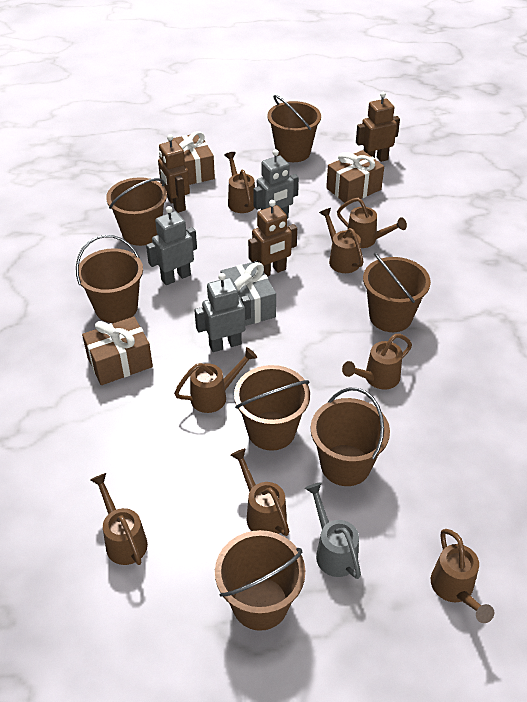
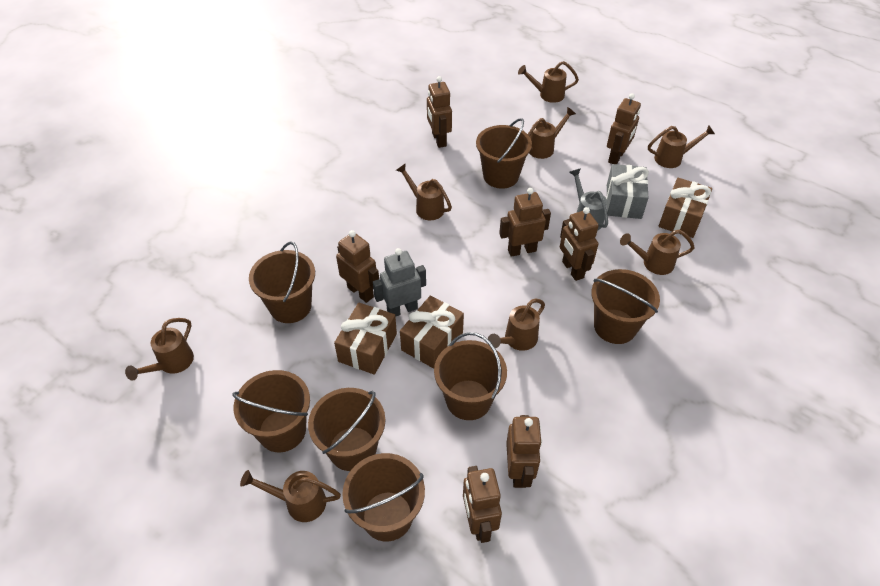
brown robot: [158,134,190,213] [248,200,297,277] [356,92,400,162] = 3 -> [336,230,379,303] [427,76,452,148] [463,466,502,543] [499,188,551,257] [506,415,542,488] [560,207,599,281] [607,93,641,164] = 7
grey robot: [146,206,197,285] [194,273,251,352] [253,149,299,219] = 3 -> [373,248,426,317] = 1

